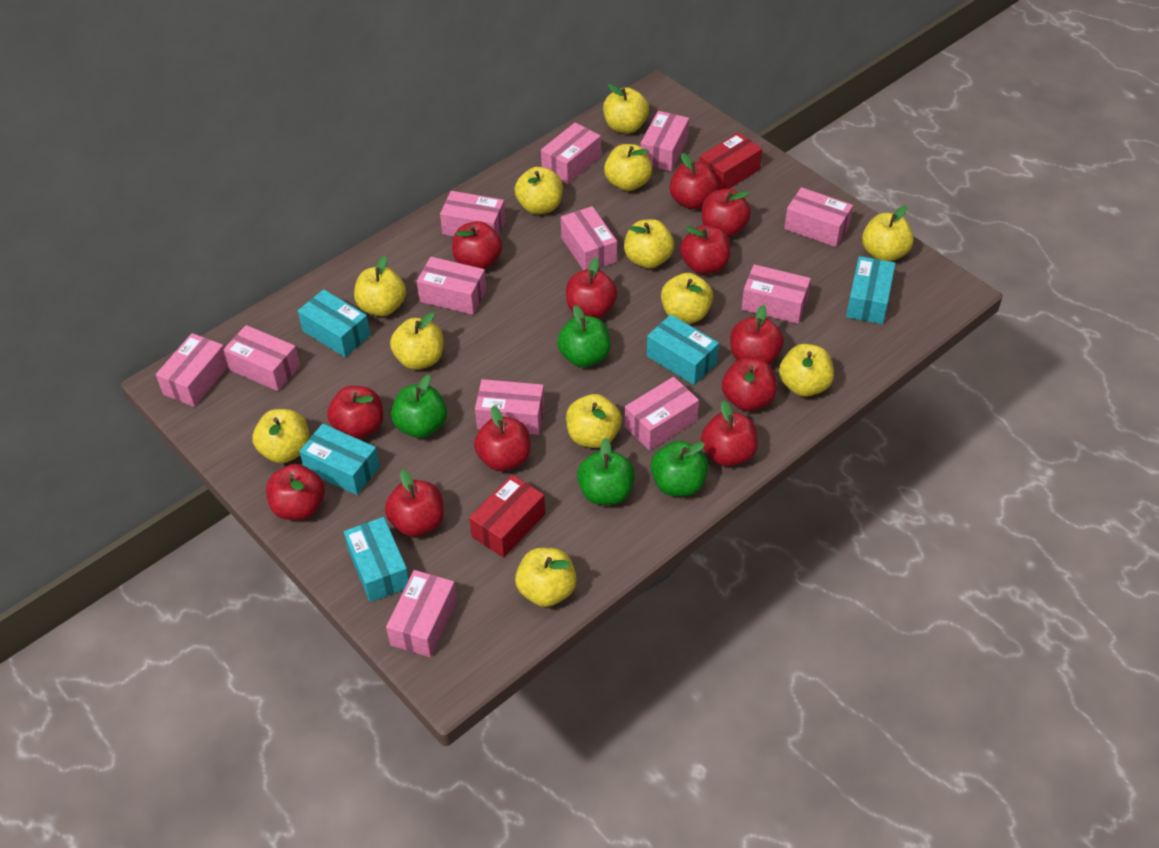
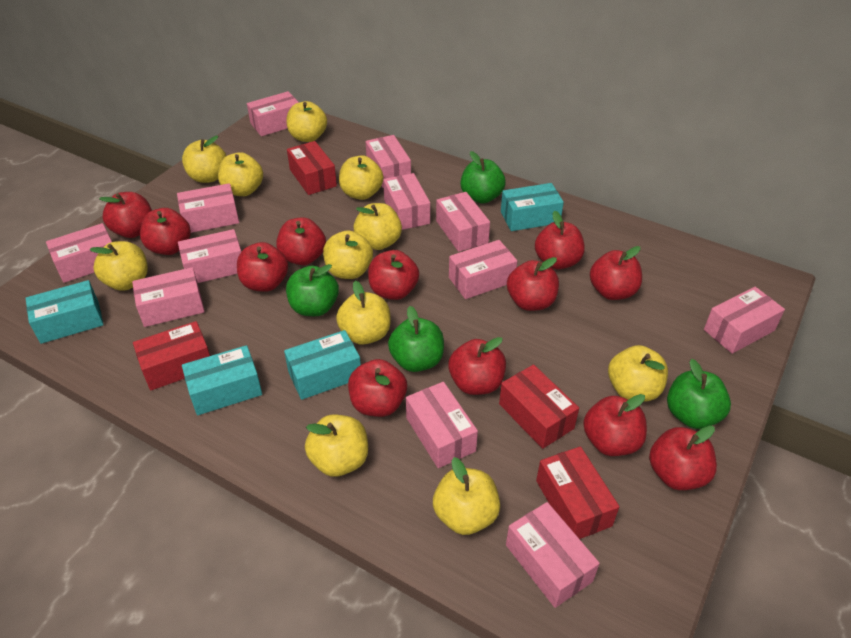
red box: [469,475,545,558] [700,132,762,190] = 2 -> [133,321,210,391] [287,141,337,195] [499,365,579,449] [536,446,619,539] = 4
turquoise box: [298,289,371,357] [299,424,380,495] [344,517,409,602] [647,315,719,385] [846,256,896,324] = 5 -> [26,280,104,344] [182,345,262,415] [284,330,361,400] [501,183,564,231] = 4
yellow apple: [252,409,310,463] [354,255,406,316] [390,312,443,370] [514,167,563,214] [515,548,577,607] [566,394,622,448] [603,83,649,133] [604,144,652,191] [624,219,674,269] [661,273,713,323] [779,344,834,397] [862,205,914,261] = 12 -> [89,241,148,291] [182,136,226,183] [218,152,263,196] [287,101,327,142] [305,415,368,477] [323,230,373,279] [336,281,391,345] [339,155,384,200] [353,203,402,250] [433,457,500,535] [608,345,668,402] = 11

